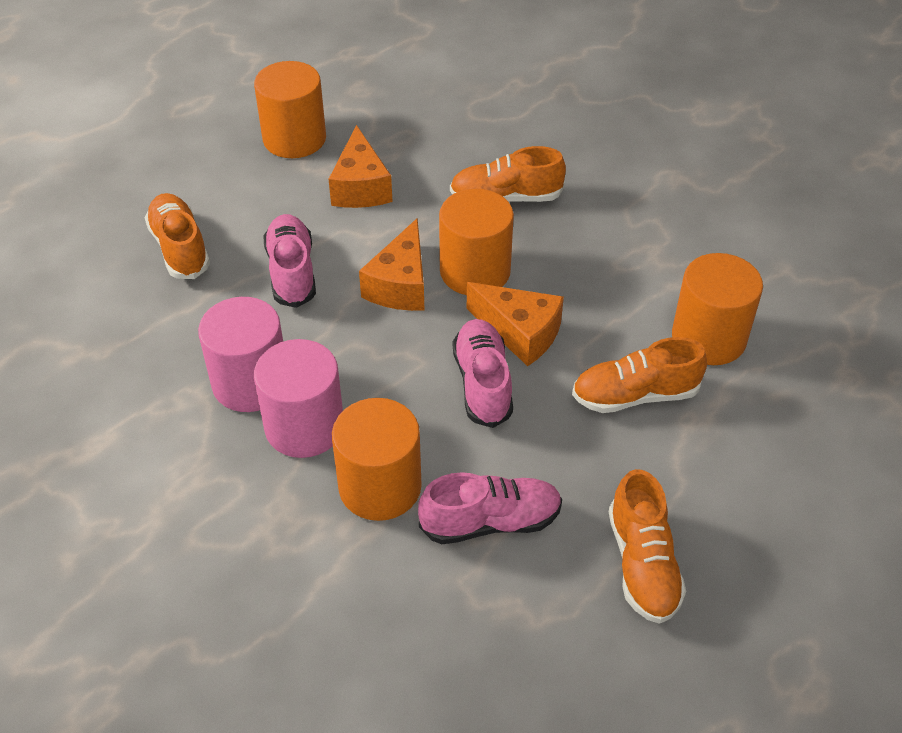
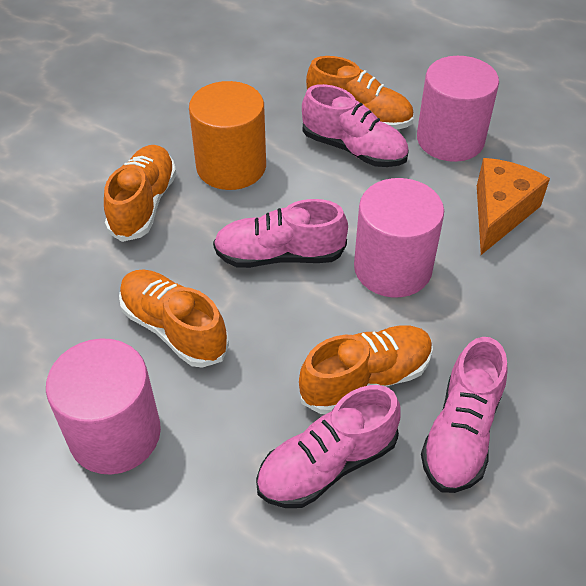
orange cheese: [329,125,393,208] [359,218,424,311] [467,282,564,366] = 3 -> [477,158,550,255] = 1
orange cylinder: [254,61,326,158] [332,398,422,521] [439,189,514,295] [672,253,763,365] = 4 -> [189,81,266,190] = 1
pink cylinder: [198,297,283,412] [254,339,343,458] = 2 -> [46,338,161,474] [354,178,444,297] [417,56,499,162] = 3
pink shoe: [263,214,316,308] [418,472,562,544] [453,319,513,428] = 3 -> [213,199,348,268] [256,385,401,508] [302,84,409,167] [421,337,508,493] = 4

